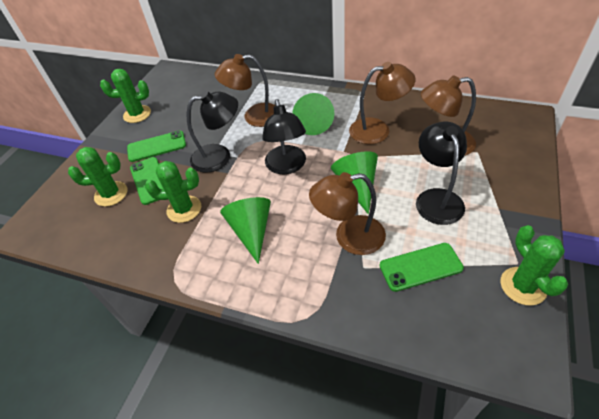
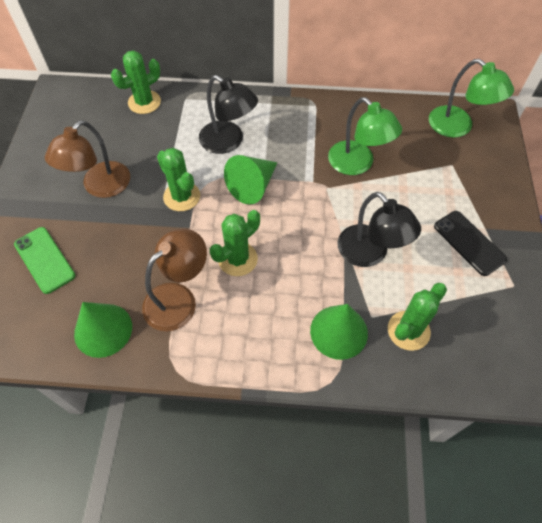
black lamp: [187,91,238,173] [262,99,306,174] [416,121,467,225] = 3 -> [199,75,258,154] [338,192,421,267] = 2
black phone: none = 0 -> [434,211,507,276] = 1
brown lamp: [215,54,275,127] [309,172,386,255] [349,62,415,144] [421,76,476,156] = 4 -> [45,120,130,198] [142,229,207,331] = 2
green lamp: none = 0 -> [328,97,402,175] [429,59,514,138] = 2
green phone: [127,131,186,162] [130,157,163,205] [380,243,464,292] = 3 -> [14,227,75,294] = 1

